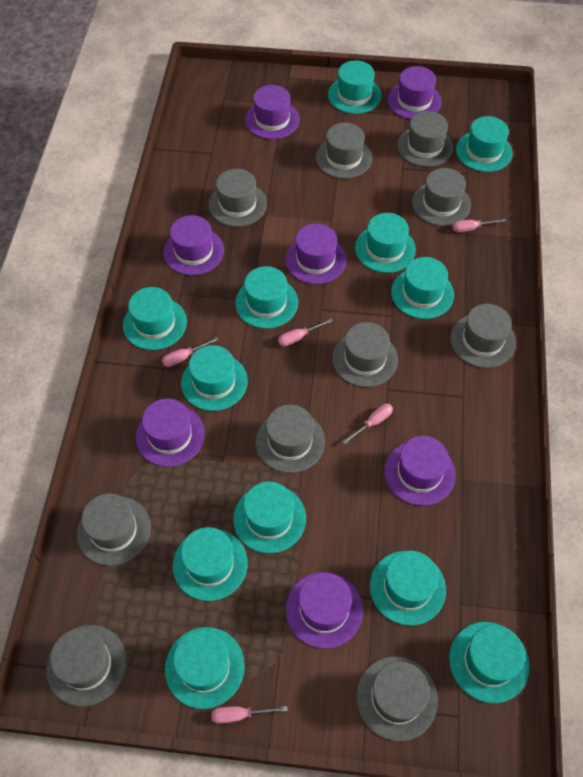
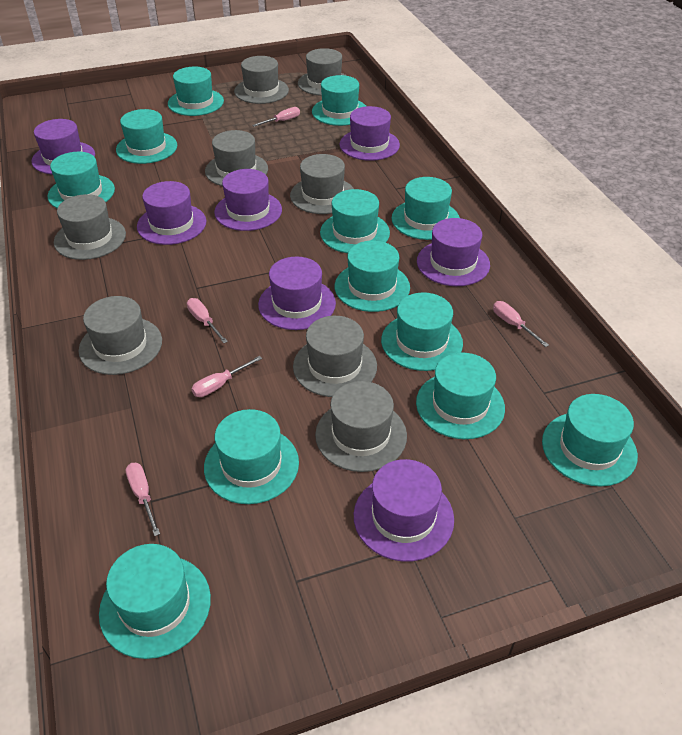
grey hat: [46,625,126,707] [77,494,151,566] [209,169,267,227] [256,405,325,473] [316,123,372,179] [332,322,398,387] [356,656,438,741] [397,111,453,167] [412,168,471,226] [450,304,516,368] = 10 -> [54,194,126,260] [78,296,162,375] [205,130,268,186] [234,56,289,104] [290,154,354,214] [293,316,377,397] [298,48,347,96] [315,381,407,472] = 8

